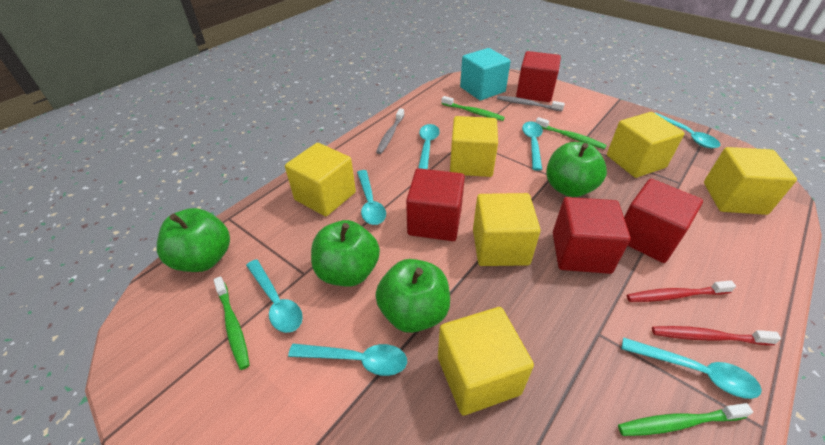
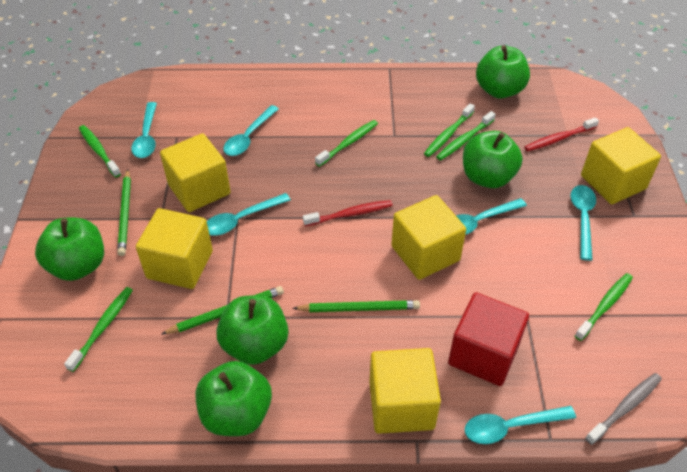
green apple: [157,208,230,272] [311,220,380,287] [375,259,450,333] [546,142,607,197] = 4 -> [35,217,104,281] [196,361,272,436] [216,295,288,365] [463,131,523,188] [476,45,530,99] = 5
green pencil: none = 0 -> [117,169,131,256] [162,286,284,334] [293,300,420,312] = 3
green toothbrush: [213,276,250,370] [441,96,505,121] [536,117,607,149] [618,403,753,436] = 4 -> [64,287,133,372] [79,125,121,178] [315,120,378,167] [424,103,475,157] [436,111,496,161] [575,273,633,341] = 6
grey toothbrush: [376,108,404,154] [497,96,565,112] = 2 -> [585,373,662,445] = 1
red cube: [406,168,465,241] [516,51,561,102] [553,197,631,274] [624,179,703,263] = 4 -> [448,293,529,386] = 1
turquoise cube: [460,48,511,100] = 1 -> none = 0
turquoise spoon: [246,259,303,333] [288,344,407,376] [357,170,386,225] [418,124,440,169] [522,121,543,171] [621,337,762,399] [655,113,720,148] = 7 -> [131,102,157,158] [207,193,291,236] [223,105,279,156] [456,198,527,235] [465,406,576,444] [570,185,596,261] = 6
yellow cube: [285,143,356,216] [438,307,534,416] [450,116,498,177] [473,193,541,266] [607,112,685,178] [704,147,797,215] = 6 -> [136,208,213,289] [160,133,230,212] [369,348,441,434] [391,195,466,280] [581,127,661,204] = 5

